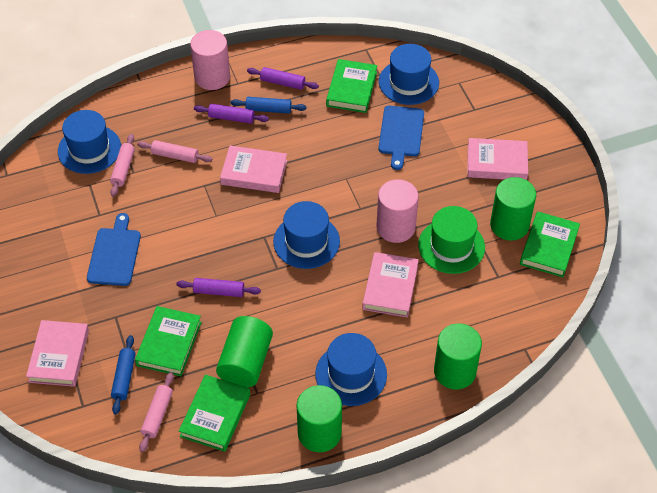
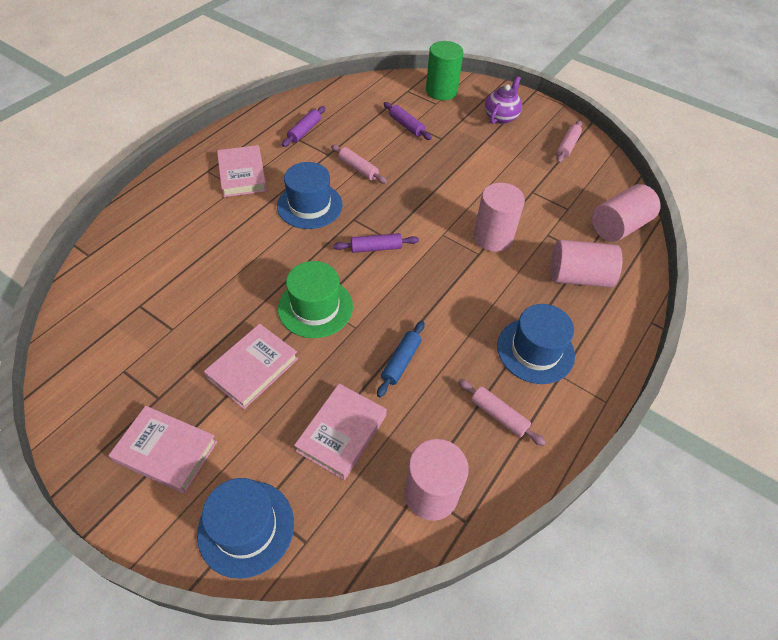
blue cutting board: [87,213,141,286] [378,106,424,170] = 2 -> none = 0
blue hat: [58,110,121,174] [273,201,340,269] [315,333,387,406] [379,44,439,105] = 4 -> [197,478,294,579] [277,162,343,229] [497,304,575,384] = 3
blue rolling pin: [111,335,136,415] [231,97,307,114] = 2 -> [377,321,425,397] = 1
green book: [135,306,202,376] [179,375,250,452] [326,59,377,113] [520,211,580,277] = 4 -> none = 0
green cylinder: [216,316,273,387] [297,385,342,452] [434,323,482,389] [490,177,536,241] = 4 -> [426,41,463,100] = 1
pink cylinder: [190,30,230,90] [376,179,419,243] = 2 -> [404,439,469,521] [473,183,525,252] [550,240,622,288] [592,184,660,242] = 4
purple teapot: none = 0 -> [485,76,522,124] = 1

